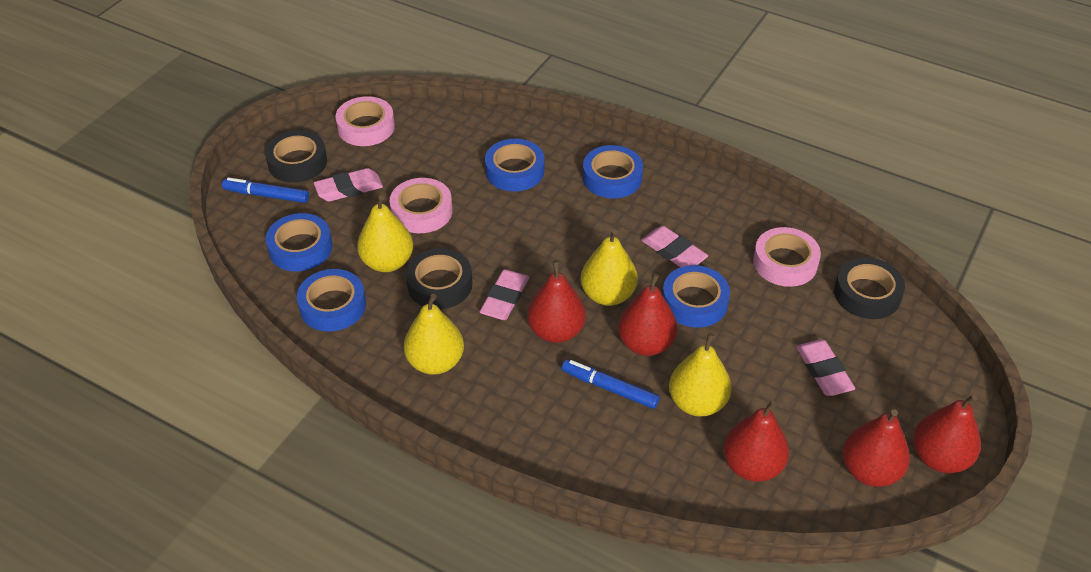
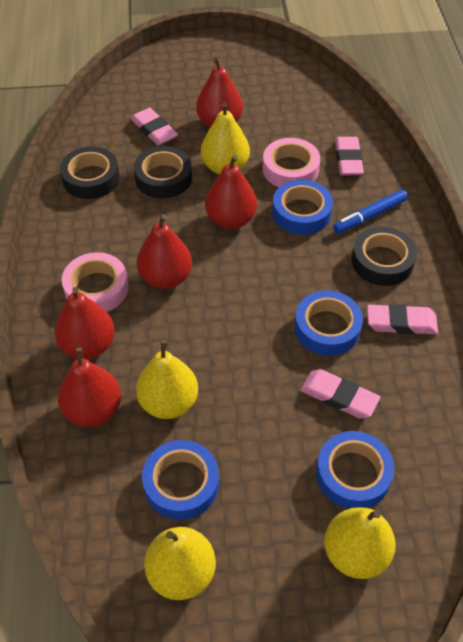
blue marker: [222,177,309,203] [562,359,660,409] = 2 -> [333,190,408,234] = 1
blue tape: [266,213,332,272] [297,269,366,332] [485,139,544,191] [583,145,643,198] [662,265,730,328] = 5 -> [142,440,219,520] [272,180,333,235] [295,290,363,356] [316,431,394,509] = 4
pink tape: [335,96,395,146] [390,178,452,233] [753,227,821,287] = 3 -> [62,252,128,312] [263,138,320,187] = 2

